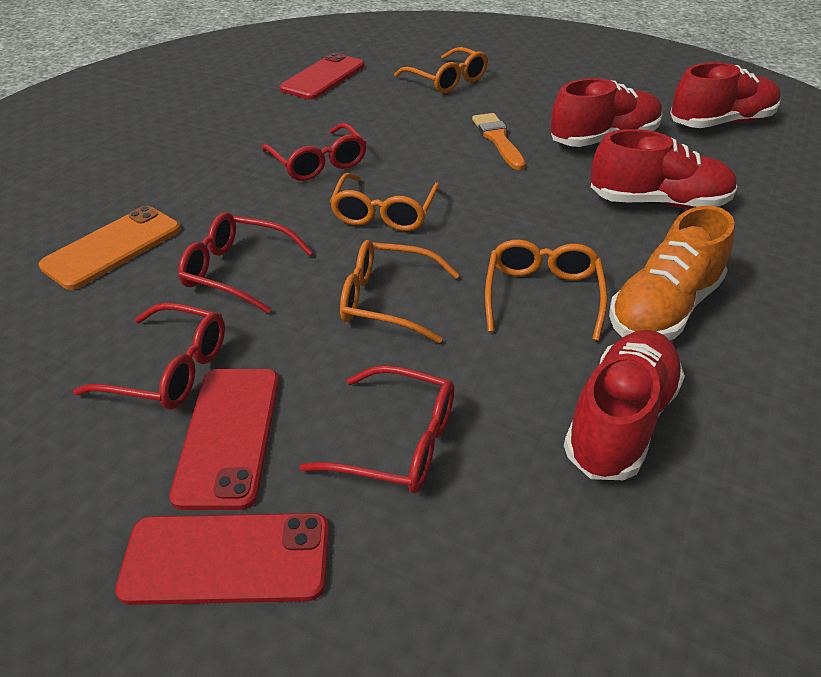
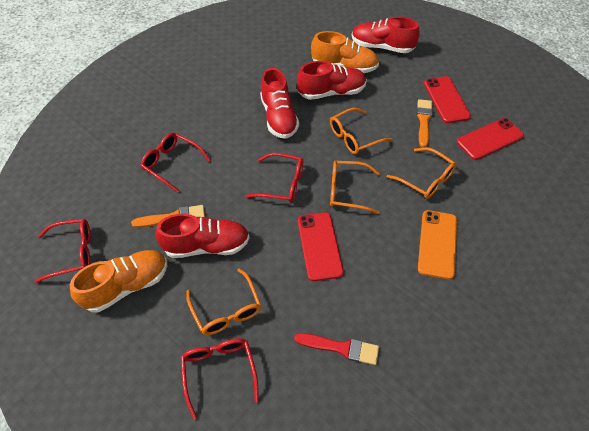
orange brush: [472,113,526,170] = 1 -> [131,205,205,228] [417,99,433,147] = 2
orange shoe: [609,206,735,340] = 1 -> [70,250,167,312] [311,31,379,73] = 2
red brush: none = 0 -> [294,333,379,365] = 1

